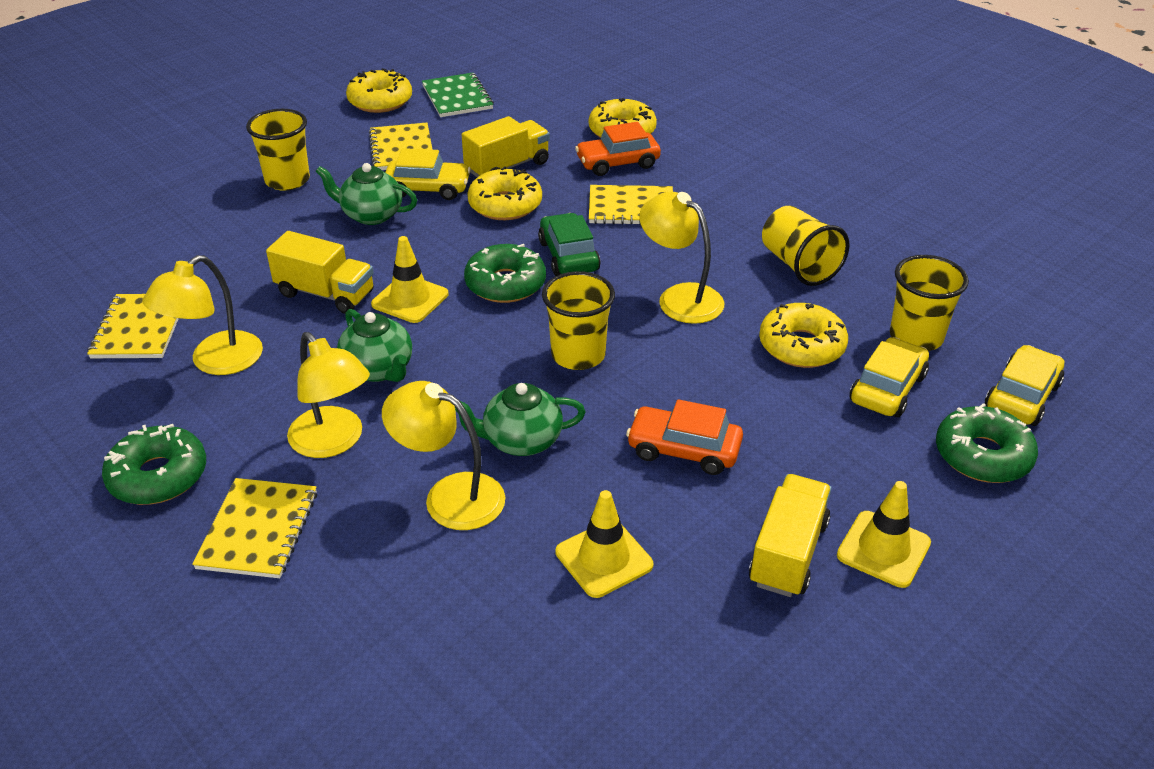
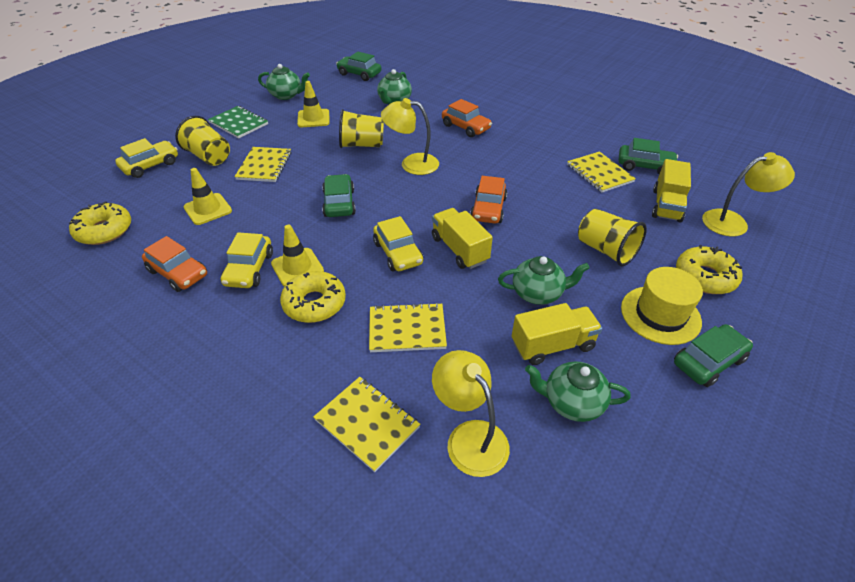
green car: [538,213,601,276] = 1 -> [322,174,356,217] [336,52,381,81] [619,138,678,174] [674,324,753,387] = 4
green donut: [102,424,206,505] [464,244,546,303] [936,403,1038,483] = 3 -> none = 0
green teapot: [316,163,417,225] [337,309,412,382] [455,383,585,456] = 3 -> [258,64,310,100] [377,69,412,105] [498,256,589,305] [525,361,631,422] = 4
orange car: [575,122,661,176] [626,399,743,475] = 2 -> [142,236,207,292] [442,99,492,137] [470,176,507,224] = 3
yellow cup: [246,109,310,191] [542,271,615,370] [762,206,850,286] [890,255,969,351] = 4 -> [175,116,230,166] [339,109,384,148] [578,209,647,266] = 3
yellow donut: [346,68,412,113] [467,166,542,220] [589,98,657,138] [759,303,848,368] = 4 -> [69,201,131,245] [280,271,346,323] [676,245,742,294] = 3
yellow hat: none = 0 -> [621,267,703,345] = 1
yellow lamp: [142,255,263,375] [287,332,370,458] [382,381,505,530] [639,192,724,324] = 4 -> [381,98,439,175] [432,350,510,477] [702,152,795,237] = 3

